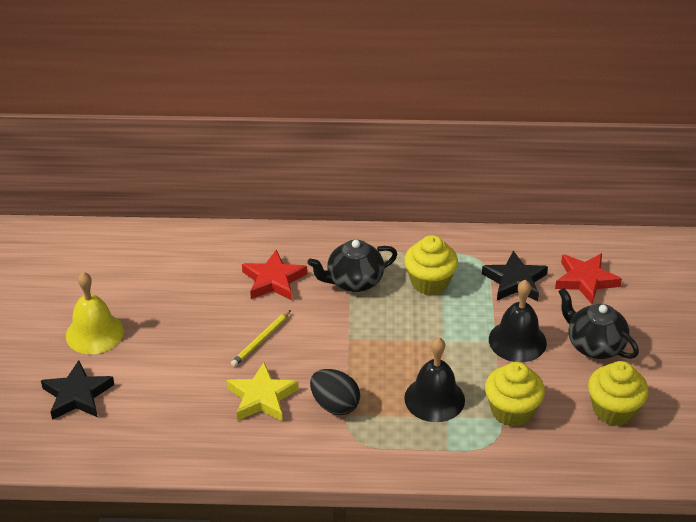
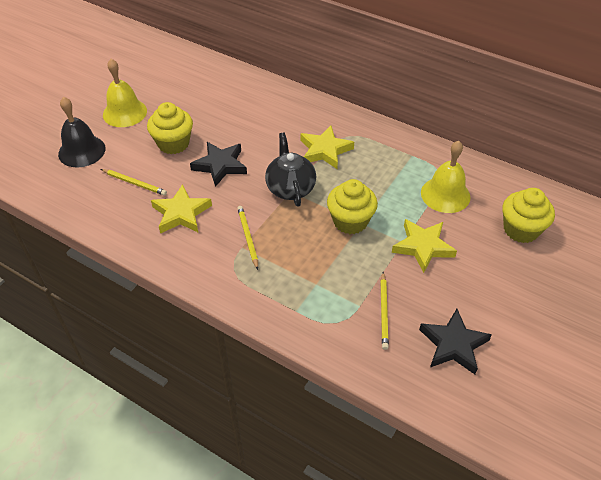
black bell: [404,337,465,422] [489,280,547,362] = 2 -> [58,97,106,167] = 1
black egg: [310,369,360,415] = 1 -> none = 0
black teapot: [308,240,397,292] [558,288,639,359] = 2 -> [265,133,316,207] = 1
red star: [242,249,307,300] [555,253,622,304] = 2 -> none = 0
yellow bell: [66,272,124,354] = 1 -> [103,59,147,127] [421,141,471,213] = 2
yellow pencil: [231,310,291,367] = 1 -> [101,169,167,196] [237,206,258,270] [380,272,389,350] = 3
yellow star: [227,363,299,421] = 1 -> [151,184,212,234] [300,126,354,169] [392,219,457,273] = 3

